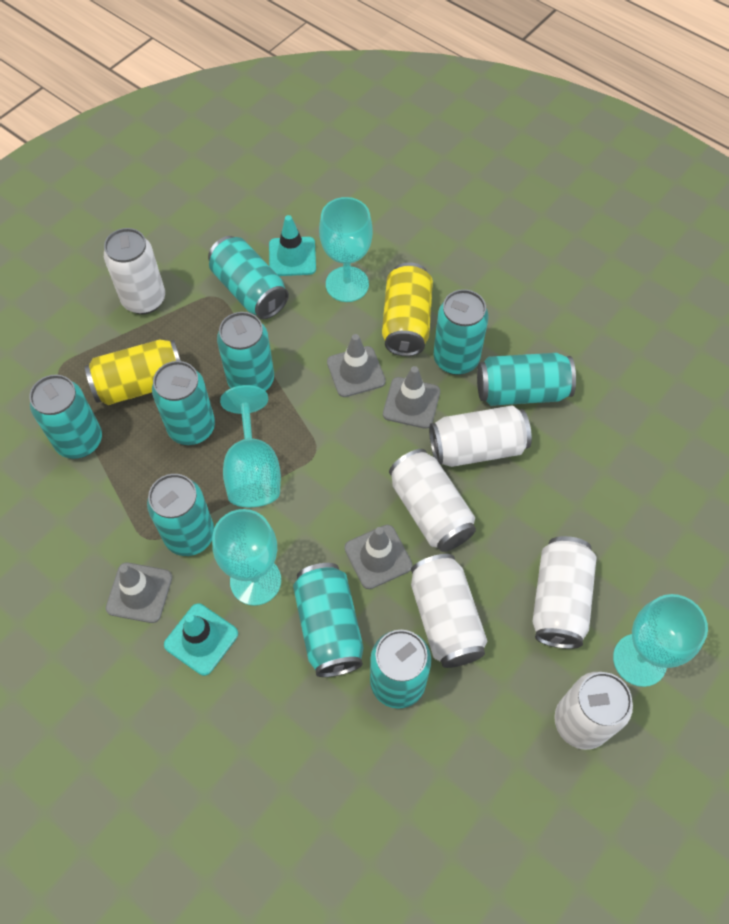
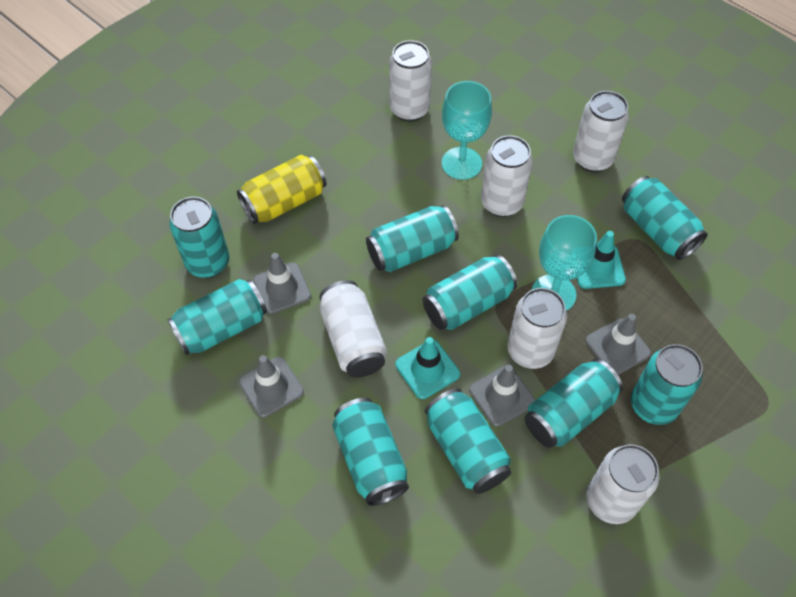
turquoise goblet: [212,509,281,606] [220,385,281,507] [319,197,373,302] [613,594,708,687] = 4 -> [442,81,492,180] [532,215,597,311] = 2
yellow can: [85,339,181,405] [382,262,433,356] = 2 -> [237,155,327,224] = 1

